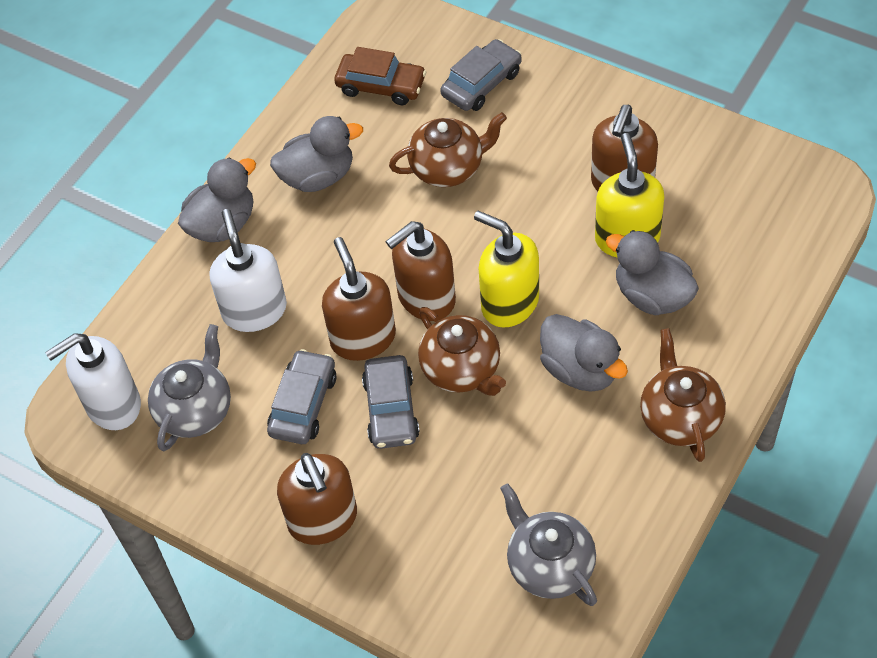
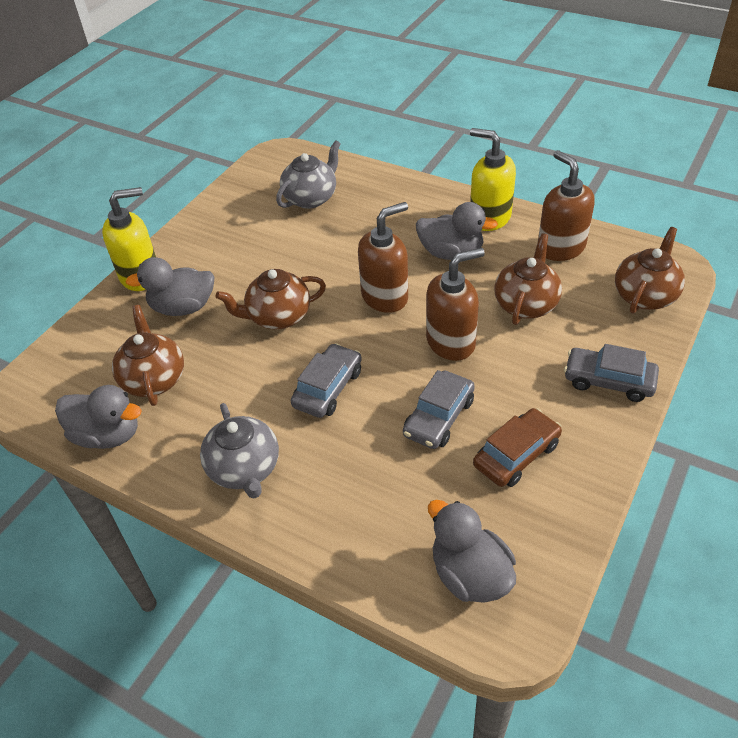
brown soap dispenser: [277,453,357,545] [322,237,396,361] [385,221,456,321] [591,105,658,191] = 4 -> [358,202,408,313] [426,248,485,361] [538,150,595,261] = 3
brown teapot: [389,112,507,187] [418,307,506,396] [640,328,726,462] = 3 -> [112,305,184,406] [215,269,326,329] [494,233,562,325] [615,227,685,314] = 4
white soap dispenser: [45,333,141,430] [210,209,287,332] = 2 -> none = 0

